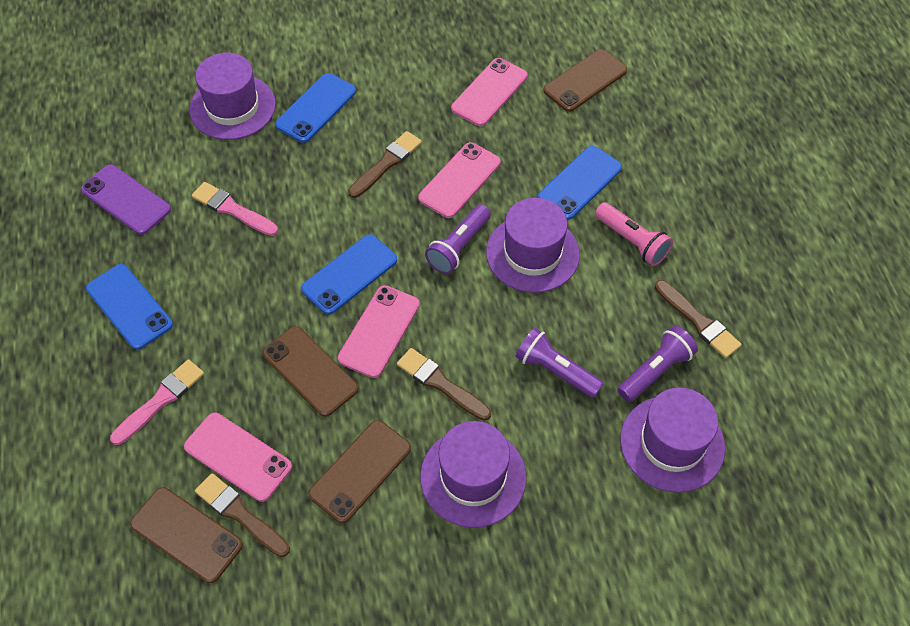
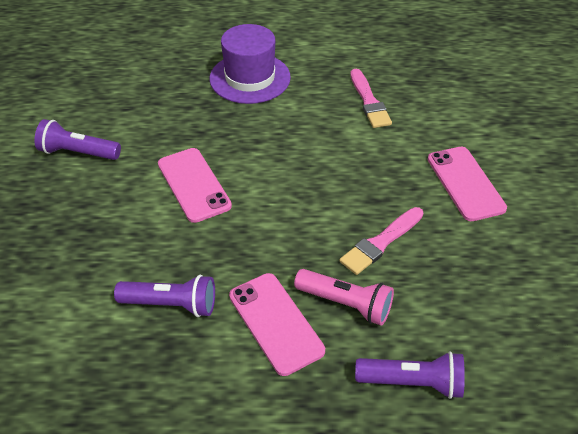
blue phone: [86,264,173,350] [275,73,356,143] [301,234,397,315] [538,146,622,220] = 4 -> none = 0
brown brush: [195,473,290,557] [348,131,422,198] [397,348,491,421] [655,280,742,358] = 4 -> none = 0
brown phone: [130,487,243,583] [263,326,358,417] [308,420,411,523] [543,49,627,112] = 4 -> none = 0
pink phone: [184,413,292,502] [338,285,420,378] [418,142,501,218] [451,58,528,126] = 4 -> [158,148,232,223] [229,273,325,376] [428,147,507,221] = 3
purple hat: [189,53,276,140] [420,421,527,528] [486,198,580,293] [620,388,725,493] = 4 -> [209,24,291,104] = 1
purple phone: [81,164,171,235] = 1 -> none = 0

